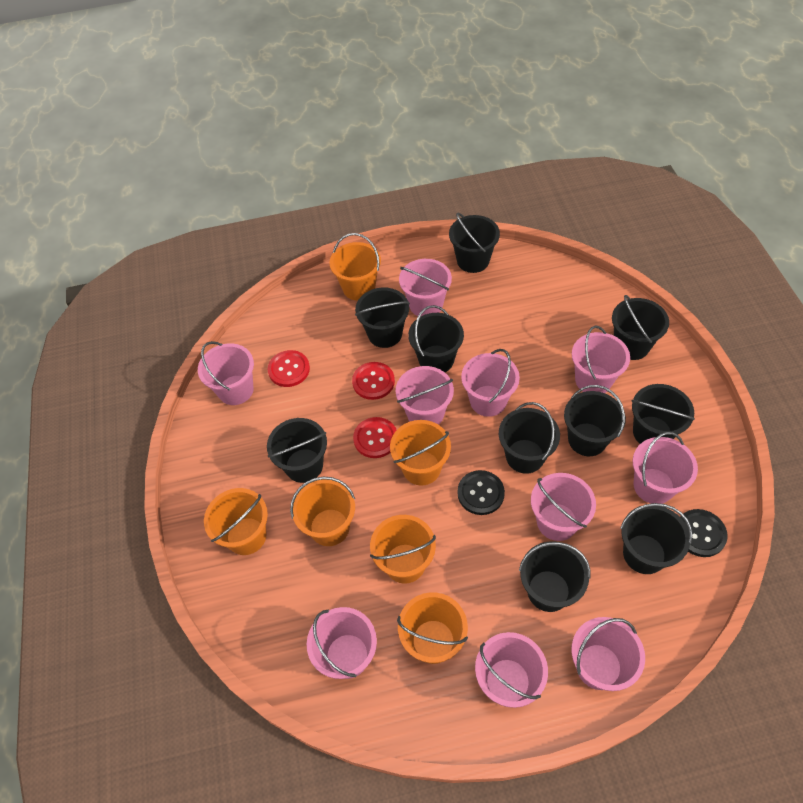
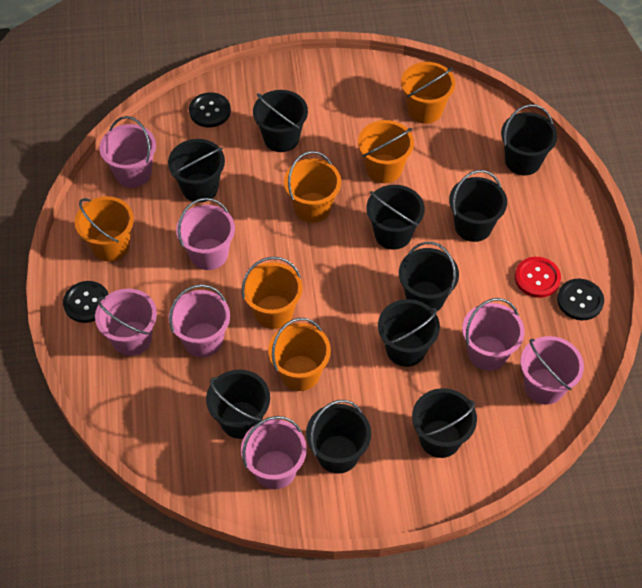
black button: [457,470,505,515] [680,509,728,557] = 2 -> [63,281,108,323] [189,92,231,127] [557,279,604,320] = 3
pink bucket: [198,341,254,405] [307,607,377,679] [396,366,454,425] [399,259,452,316] [461,349,520,417] [475,632,548,708] [531,473,596,541] [572,326,630,393] [572,617,645,691] [633,432,698,504] = 10 -> [95,289,157,356] [100,116,156,188] [169,284,230,357] [176,198,235,270] [241,416,307,489] [462,298,525,371] [520,336,584,405] = 7
red button: [268,350,310,387] [352,362,395,400] [353,417,396,458] = 3 -> [515,257,561,298] = 1

